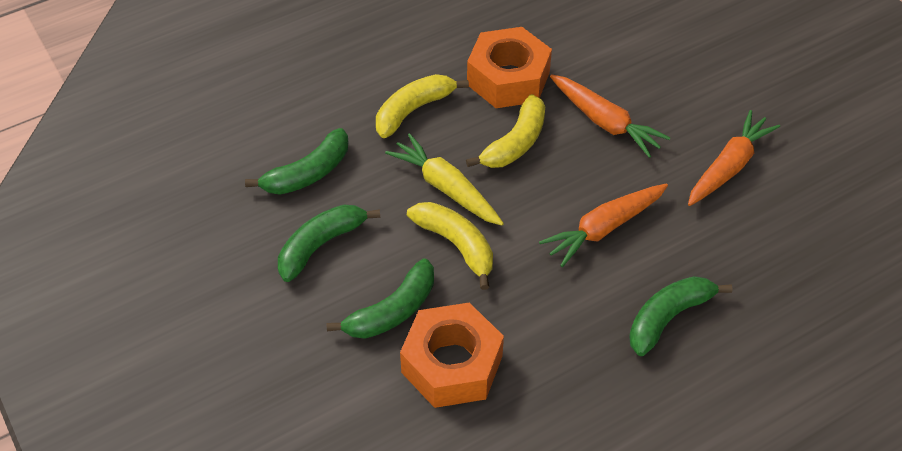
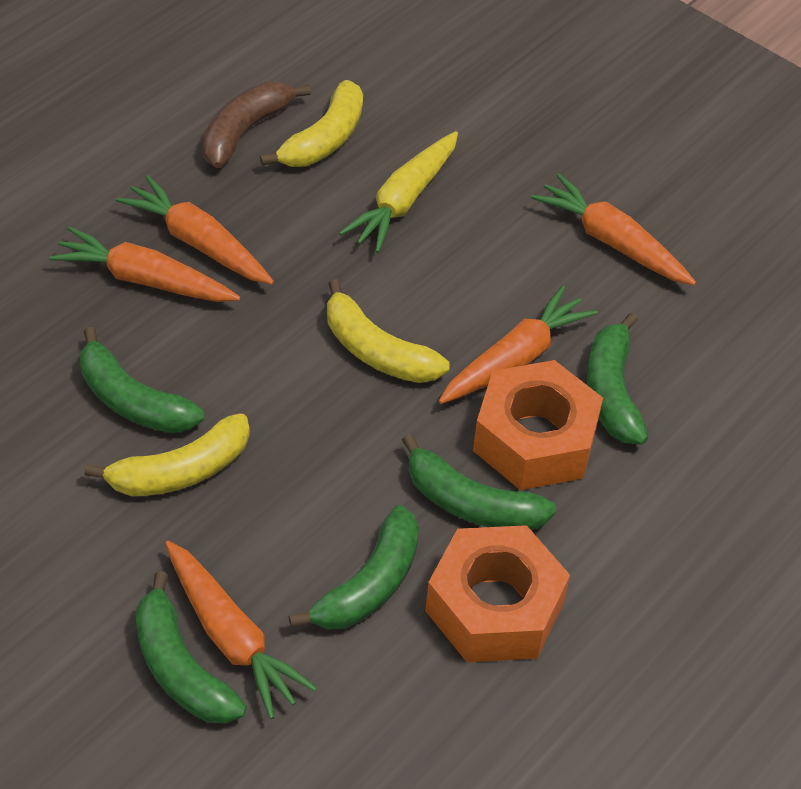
brown banana: none = 0 -> [202,82,311,168] = 1
green banana: [245,128,348,194] [278,205,380,282] [327,259,434,339] [629,276,733,356] = 4 -> [80,327,204,433] [135,571,247,724] [288,505,419,630] [402,434,556,530] [587,312,648,444] = 5
orange carrot: [539,184,668,267] [550,74,671,158] [688,110,780,206] = 3 -> [49,226,240,302] [116,175,274,284] [165,541,317,719] [439,285,598,404] [531,174,696,285] = 5

